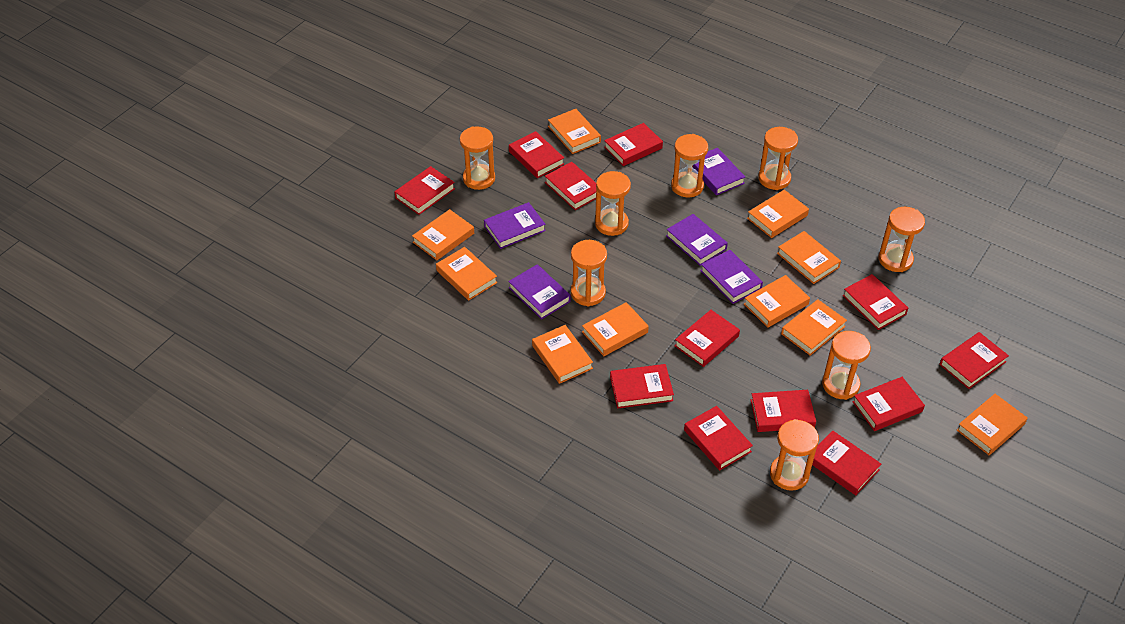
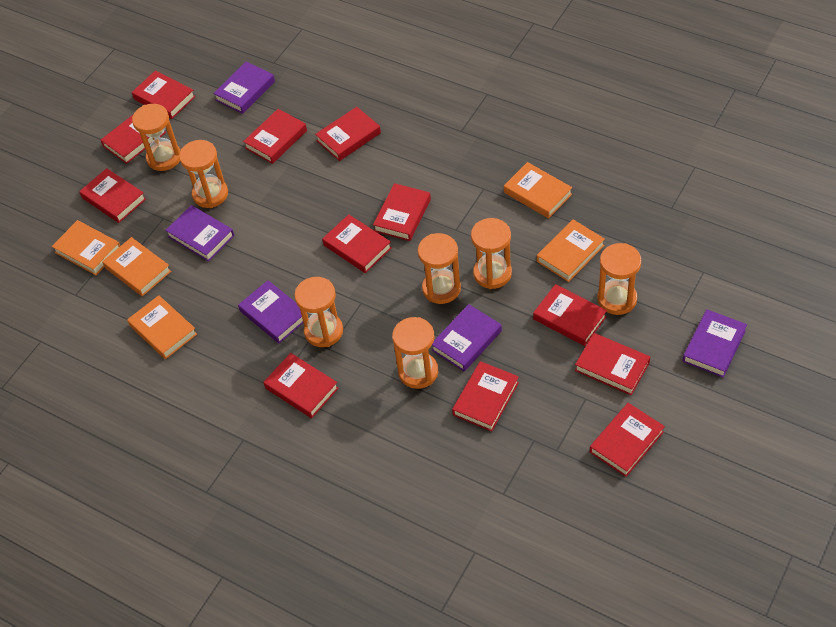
orange book: [412,209,474,260] [436,247,497,301] [532,325,593,384] [548,109,601,154] [582,302,649,356] [744,275,810,328] [747,190,809,238] [777,231,841,284] [781,299,847,356] [957,394,1028,455] = 10 -> [52,220,120,275] [102,237,171,296] [127,295,197,359] [504,162,572,218] [537,219,605,282] = 5
orange hourglass: [460,126,495,190] [571,240,607,306] [595,171,631,236] [671,134,708,198] [758,127,798,190] [770,419,819,491] [822,331,871,400] [878,207,925,272] = 8 -> [132,104,180,171] [179,140,228,208] [294,277,343,347] [392,317,438,389] [418,233,461,304] [471,218,512,289] [597,243,642,315] = 7

